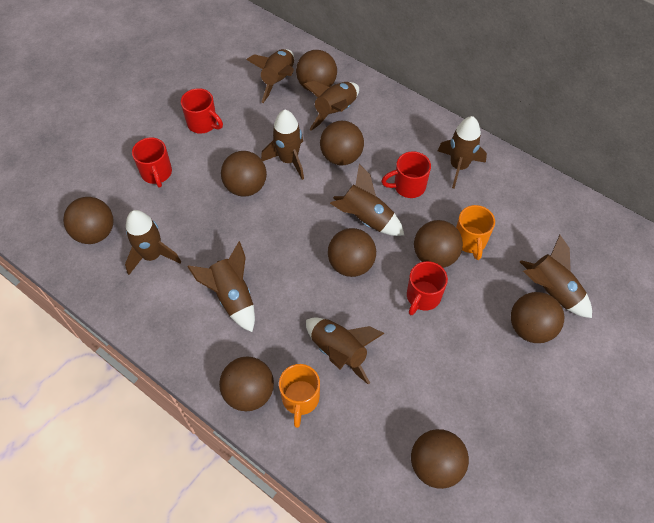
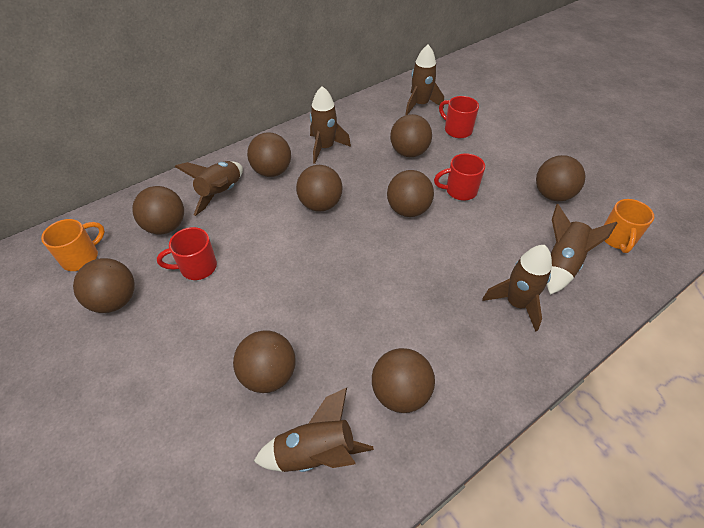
brown rocket: [125,210,181,275] [187,241,255,332] [246,49,294,103] [261,110,304,180] [303,81,359,131] [306,318,385,385] [330,164,404,236] [438,116,487,188] [520,235,592,318] = 9 -> [175,161,243,216] [254,388,374,472] [310,86,351,164] [405,45,444,115] [482,245,552,332] [546,204,617,295] = 6
red mug: [132,138,172,188] [181,88,223,134] [381,151,431,198] [407,261,448,315] = 4 -> [157,227,217,280] [434,153,485,200] [439,96,479,138] = 3

